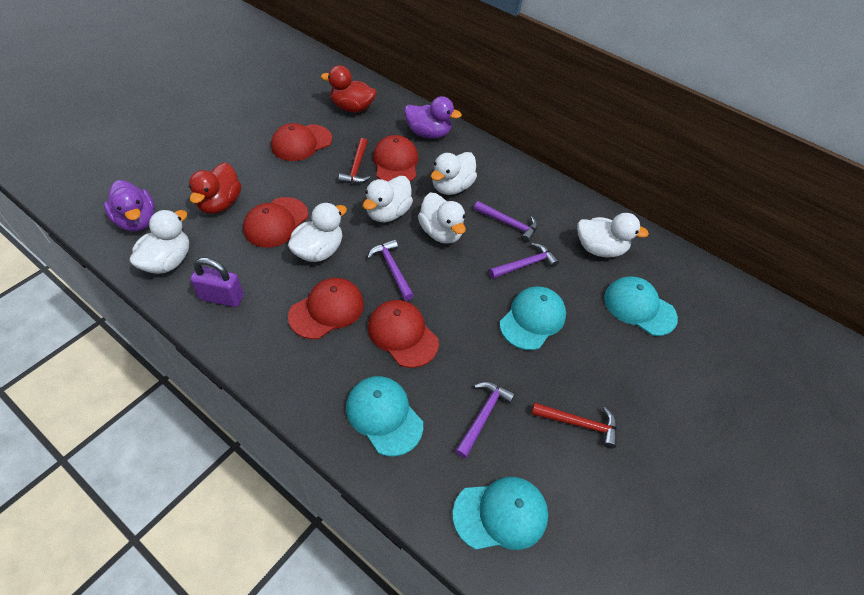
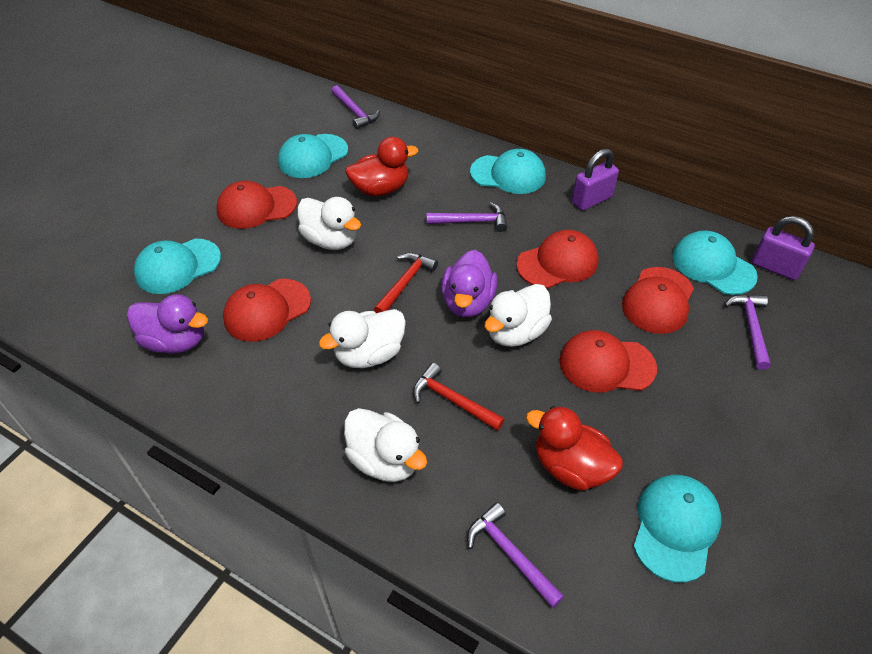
purple padlock: [190,257,244,307] = 1 -> [572,149,619,210] [752,216,815,280] = 2
turquoise cap: [346,376,423,457] [452,477,548,550] [500,286,566,350] [604,276,678,336] = 4 -> [134,239,221,294] [278,134,348,178] [470,149,546,194] [633,475,722,583] [672,230,758,295] = 5
white duck: [130,210,189,274] [288,203,347,262] [363,176,413,222] [418,192,466,244] [431,152,477,195] [577,213,649,258] = 6 -> [298,197,361,250] [319,309,406,368] [344,408,427,482] [484,284,552,347] = 4

